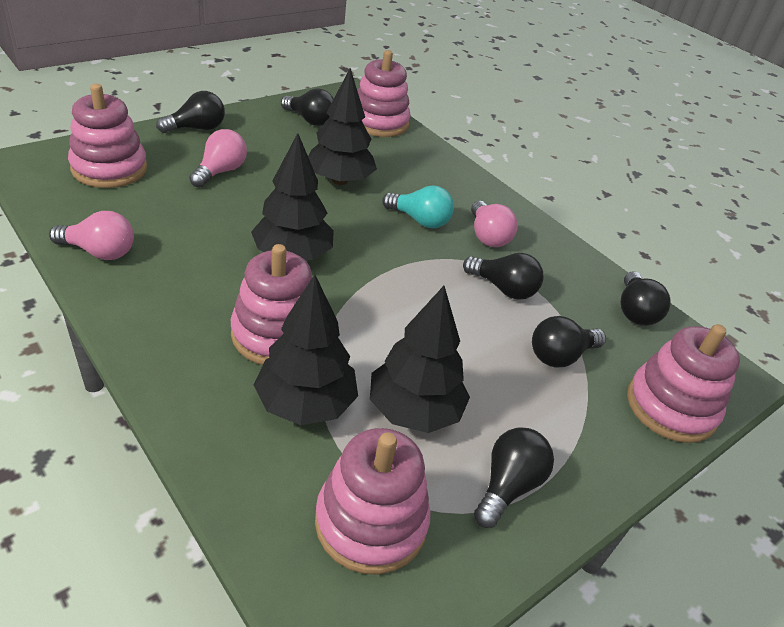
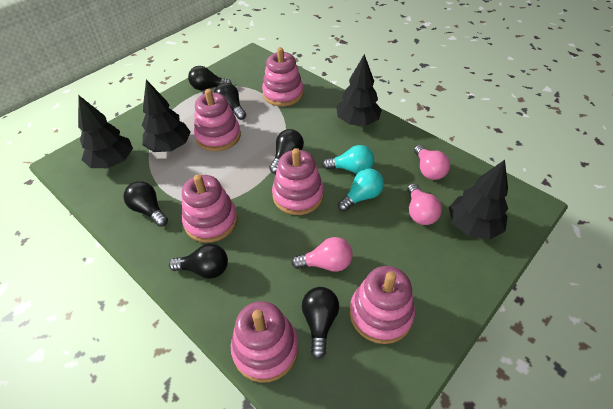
pink stacking toy: [68,84,147,188] [231,244,312,365] [315,428,431,575] [357,50,411,137] [627,324,740,443] = 5 -> [182,174,238,243] [194,89,241,151] [231,301,298,383] [262,47,304,106] [272,148,324,215] [350,266,415,344] = 6
turquoise light bulb: [382,185,454,228] = 1 -> [322,145,374,173] [338,168,384,212] = 2

